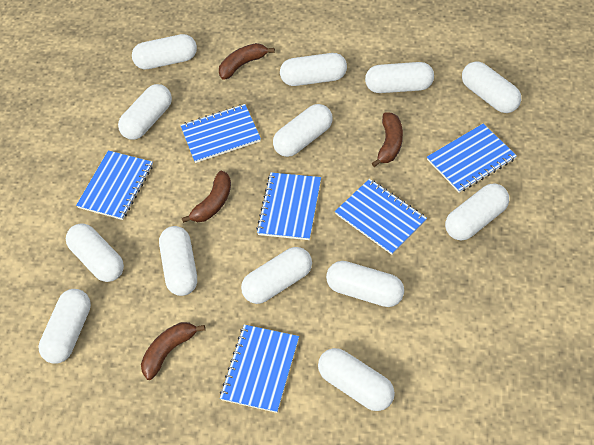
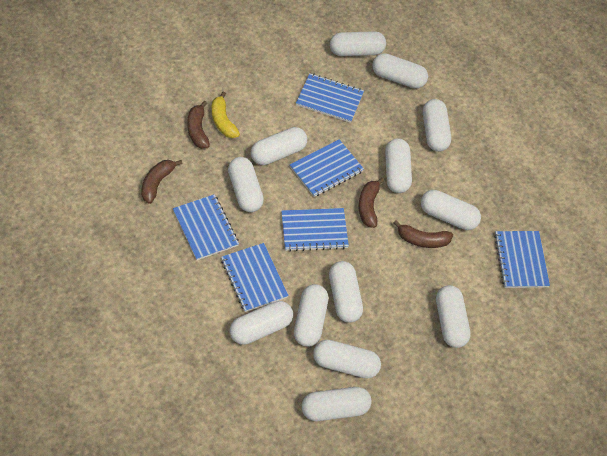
yellow banana: none = 0 -> [212,92,240,138] = 1

